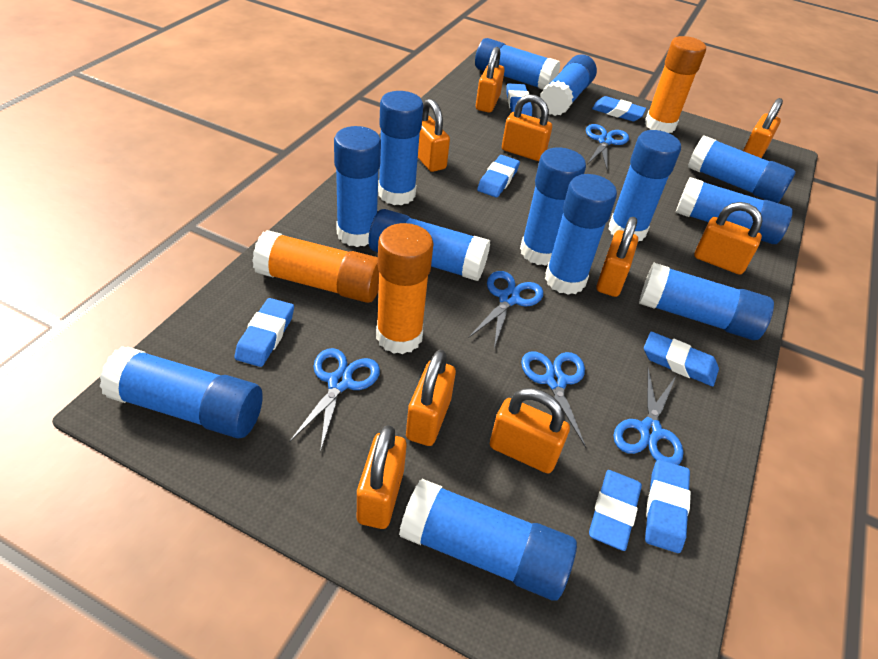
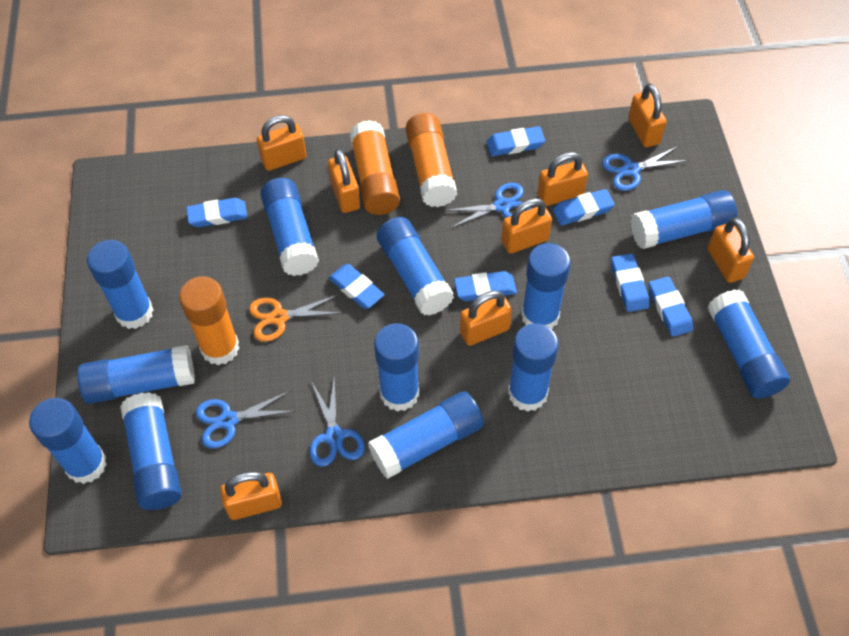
blue glue stick: [100,346,263,438] [334,126,381,247] [369,209,490,281] [378,91,423,205] [399,479,577,601] [475,38,560,90] [520,147,586,266] [540,54,597,116] [545,174,617,295] [608,130,681,241] [639,263,774,340] [676,177,793,244] [688,135,796,203] = 13 -> [29,398,107,484] [77,345,195,404] [87,240,153,329] [120,392,182,510] [260,178,319,276] [368,391,484,479] [374,323,419,412] [377,217,454,315] [508,323,558,412] [521,243,571,330] [631,190,737,249] [707,289,790,398] = 12
blue scissors: [290,348,380,452] [469,271,543,348] [521,352,586,448] [586,124,629,169] [614,368,683,465] = 5 -> [196,391,294,448] [310,377,365,467] [444,183,532,228] [602,146,688,191] = 4
orange padlock: [357,425,407,529] [406,350,456,446] [418,99,450,172] [476,47,505,113] [490,388,570,473] [502,94,552,161] [596,217,638,297] [694,202,763,275] [743,98,783,158] = 9 -> [220,472,282,520] [257,115,307,171] [328,149,360,213] [460,291,512,346] [501,198,552,254] [537,152,588,206] [628,83,666,147] [708,217,754,283] = 8
orange scissors: none = 0 -> [249,295,341,342] = 1

